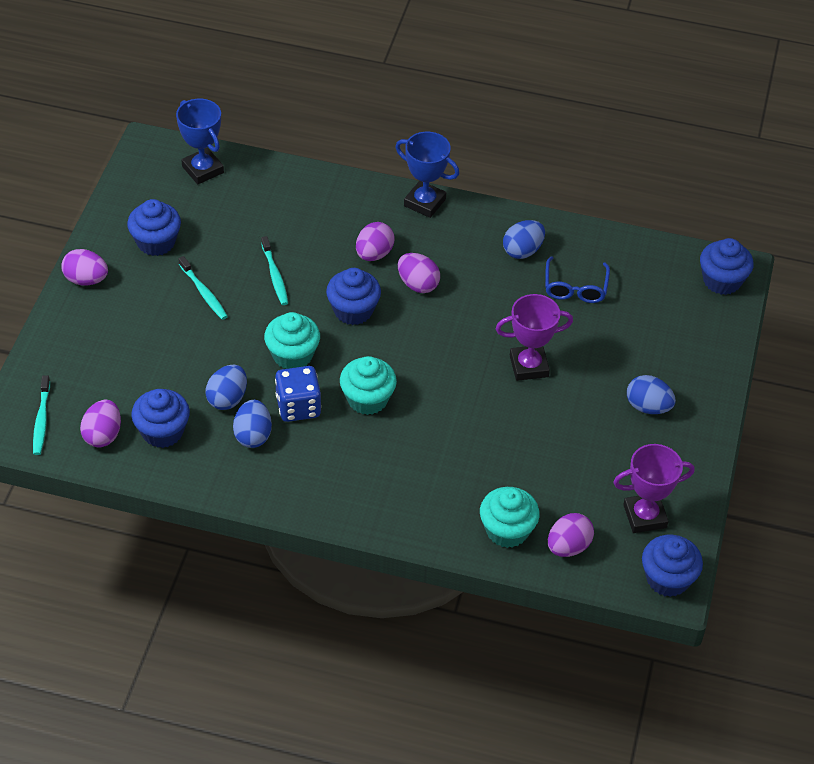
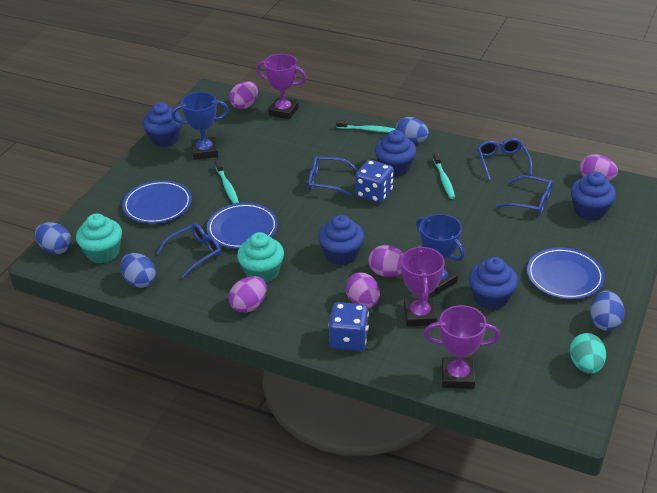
blue dice: [275,366,321,422] = 1 -> [328,302,369,351] [355,160,394,203] = 2
blue glasses: [545,256,610,303] = 1 -> [157,223,221,278] [308,156,358,197] [477,138,532,180] [496,175,553,215] = 4
blue plate: none = 0 -> [122,180,192,224] [207,203,278,249] [527,247,605,299] = 3
purple trophy: [496,294,573,381] [613,444,695,533] = 2 -> [256,54,307,119] [401,246,445,326] [424,305,500,389] = 3
turquoise cupcake: [264,312,320,369] [340,356,397,415] [480,487,540,548] = 3 -> [76,213,122,263] [237,232,284,283] = 2
turquoise egg: none = 0 -> [570,333,606,374] = 1

